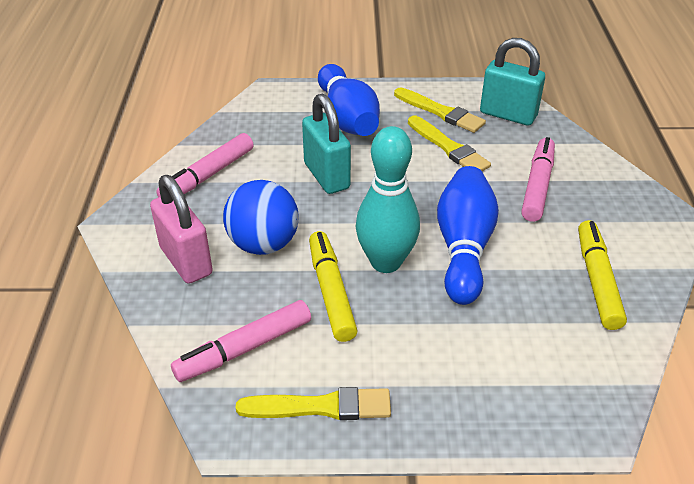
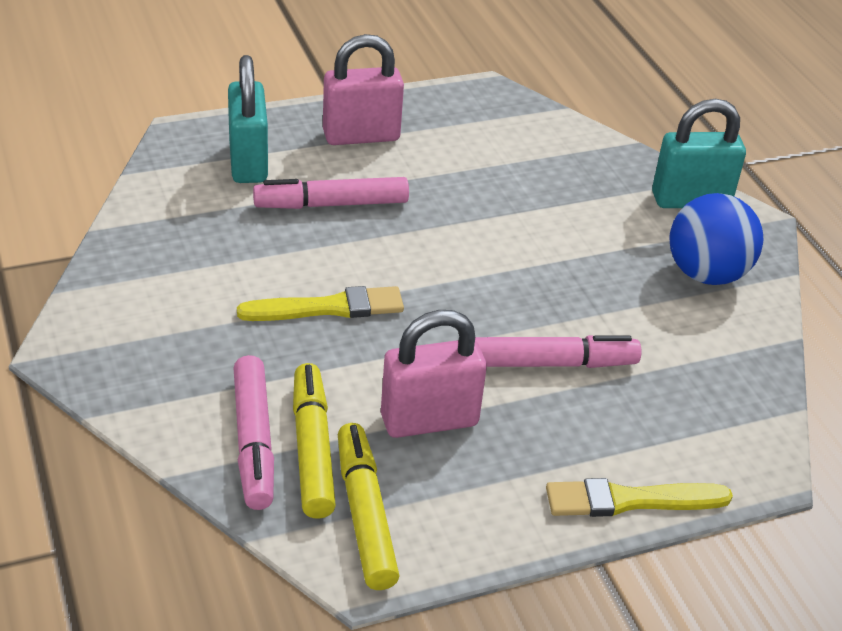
blue bowling pin: [318,64,380,136] [437,166,499,305] = 2 -> none = 0
pink padlock: [150,175,213,284] = 1 -> [323,34,404,145] [381,310,487,438] = 2
turquoise bowling pin: [356,126,420,273] = 1 -> none = 0
yellow brush: [236,387,391,420] [394,87,486,133] [408,116,491,171] = 3 -> [237,286,404,321] [546,478,733,517] = 2

